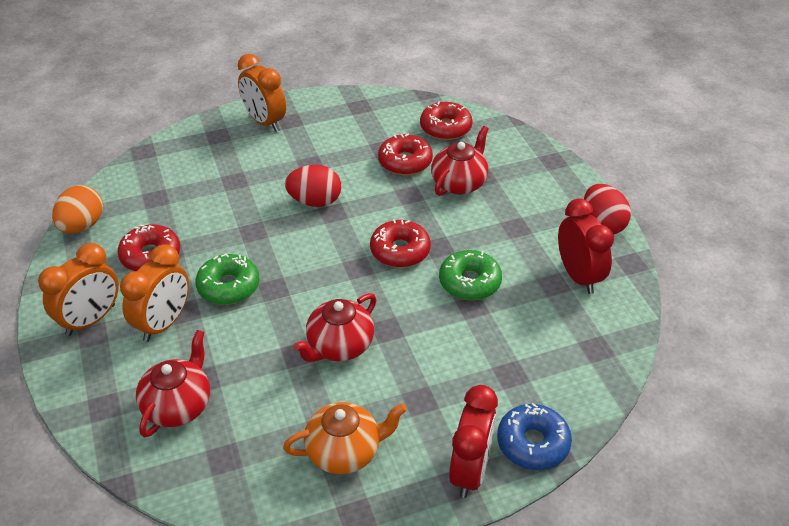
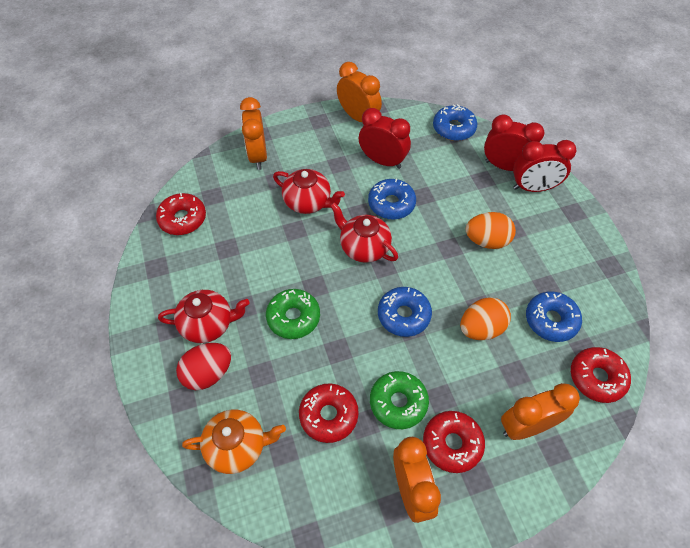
blue donut: [497,403,572,470] = 1 -> [368,179,416,220] [378,287,432,337] [433,104,477,141] [526,291,582,342] = 4
orange clock: [38,243,119,336] [120,244,189,342] [238,54,286,132] = 3 -> [240,97,267,170] [337,62,382,122] [393,437,441,523] [501,383,580,440] = 4
orange egg: [52,185,103,233] = 1 -> [460,297,511,340] [466,212,516,249] = 2
red clock: [449,385,498,498] [558,199,614,294] = 2 -> [359,108,411,169] [484,114,544,171] [513,140,577,192] = 3
red egg: [285,165,341,207] [584,184,631,234] = 2 -> [176,343,231,390] = 1

